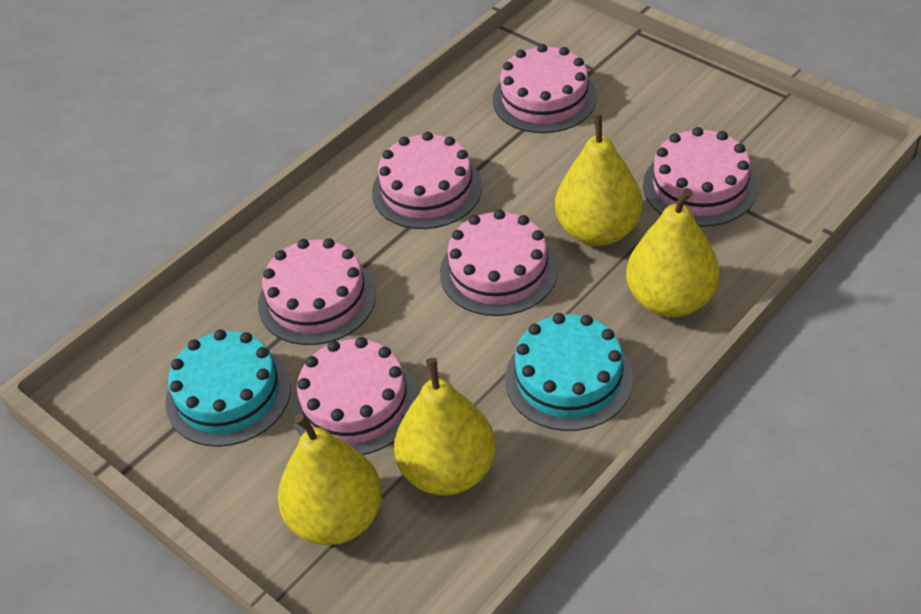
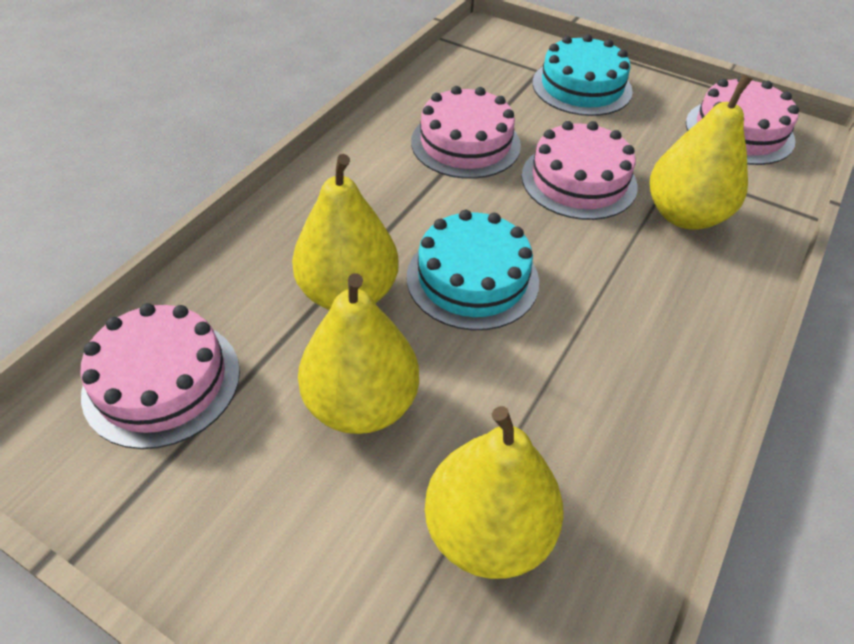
pink cake: [258,238,376,345] [291,337,418,455] [372,132,482,229] [440,209,558,316] [493,44,597,133] [643,127,758,227] = 6 -> [80,303,240,449] [411,86,521,179] [521,121,638,220] [686,76,799,165] = 4

